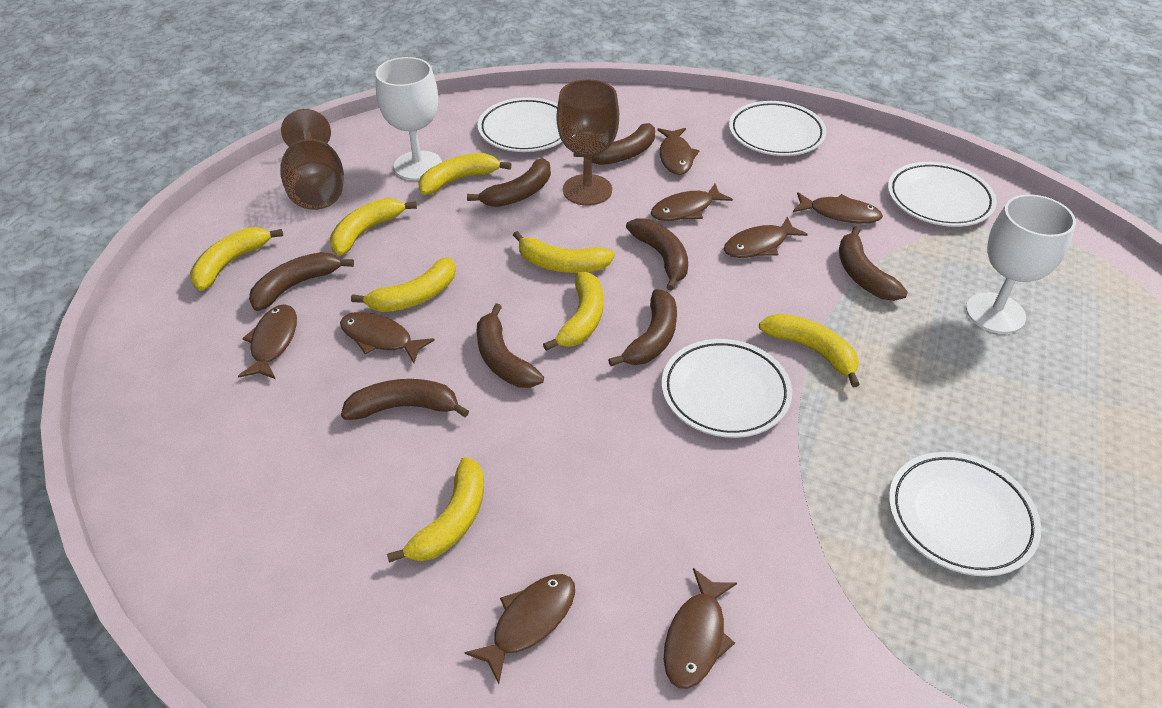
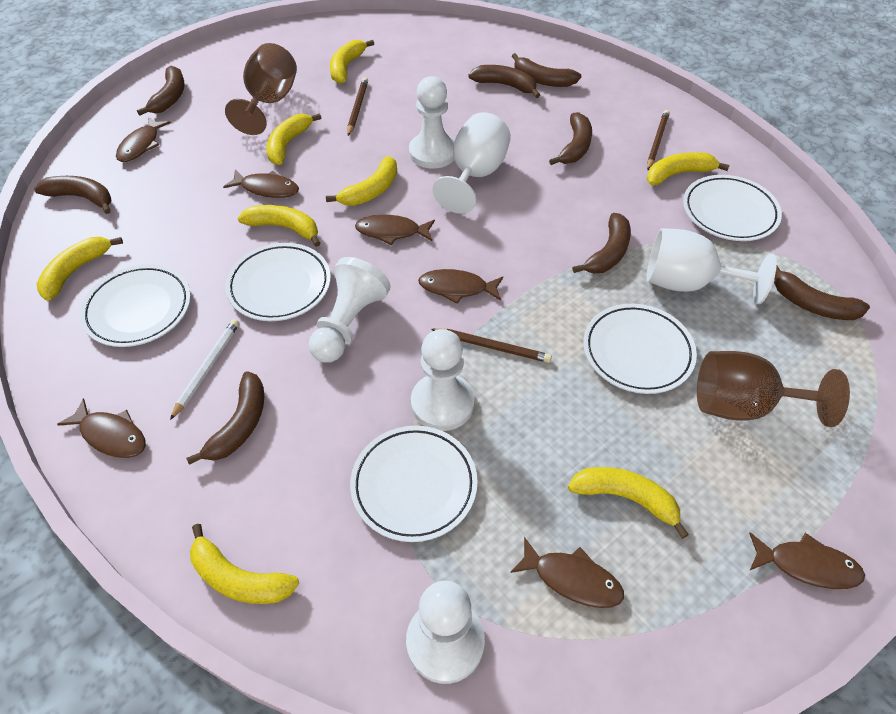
brown fish: [238,304,297,379] [340,312,435,363] [464,574,575,684] [651,184,733,221] [657,128,700,175] [664,568,737,689] [724,216,808,258] [793,192,883,224] = 8 -> [57,398,146,458] [116,117,171,162] [223,170,299,198] [355,215,435,245] [418,269,503,304] [510,537,624,608] [749,533,865,589] = 7
brown pencil: none = 0 -> [347,77,368,136] [431,328,552,363] [647,110,670,170] = 3
white pawn: none = 0 -> [309,257,391,363] [406,581,485,684] [409,76,455,169] [411,329,475,431] = 4
white pencil: none = 0 -> [170,319,240,420] = 1

